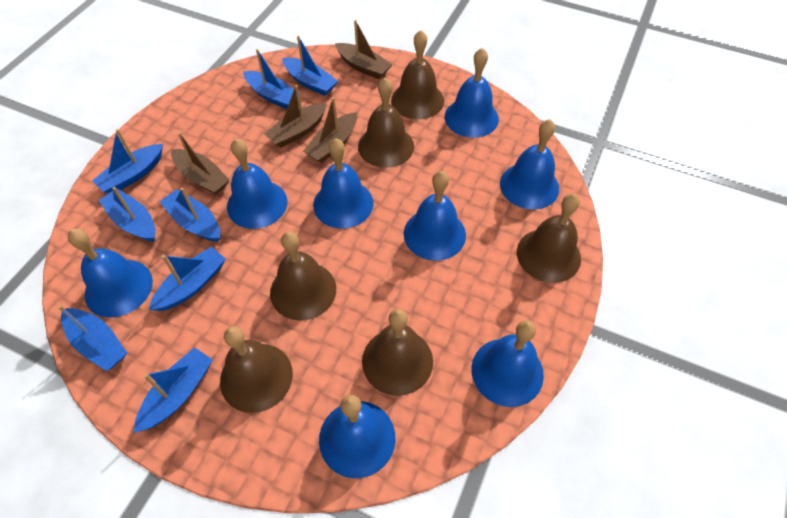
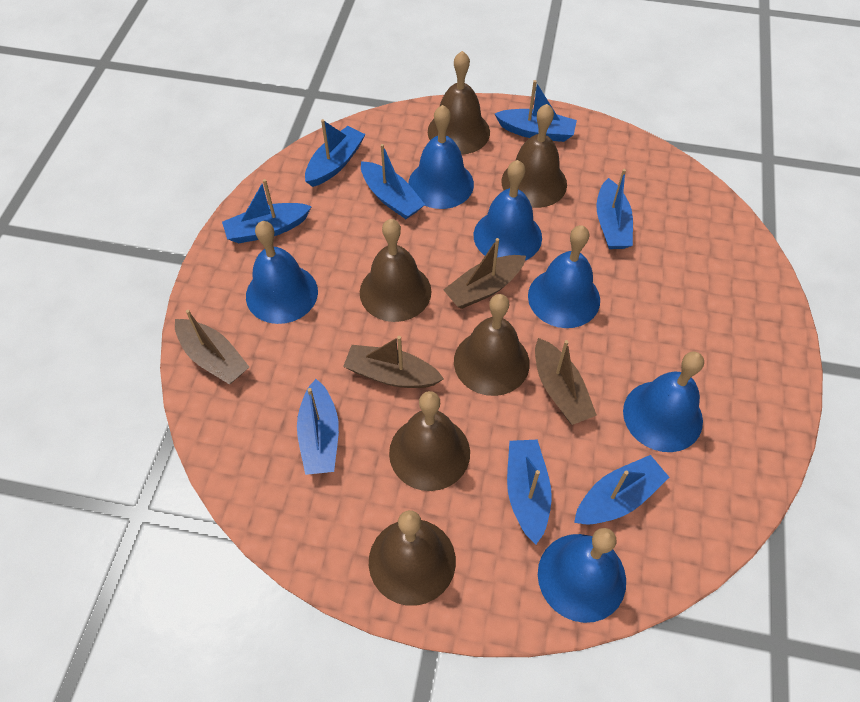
blue bell: [68,229,153,318] [227,139,288,229] [313,138,374,229] [319,395,395,478] [404,171,466,261] [445,48,499,138] [472,320,544,407] [500,119,559,210] = 8 -> [246,221,318,324] [408,105,474,209] [474,160,542,260] [528,225,600,328] [538,528,626,623] [623,351,704,452] = 6

